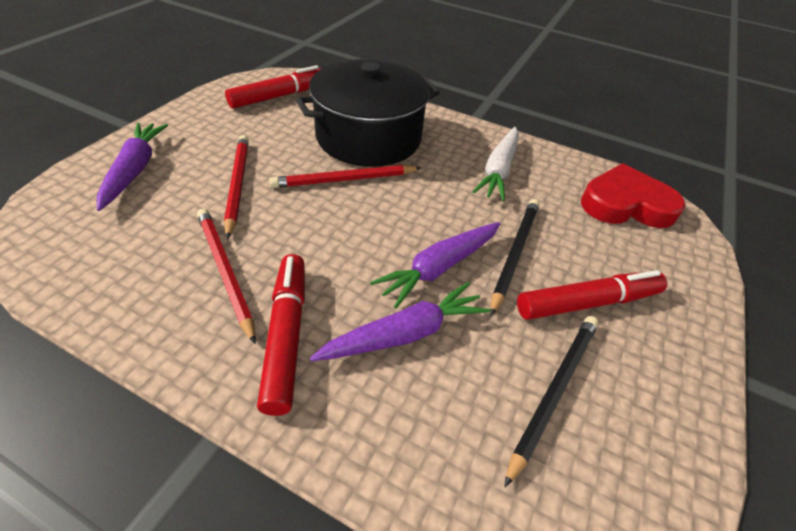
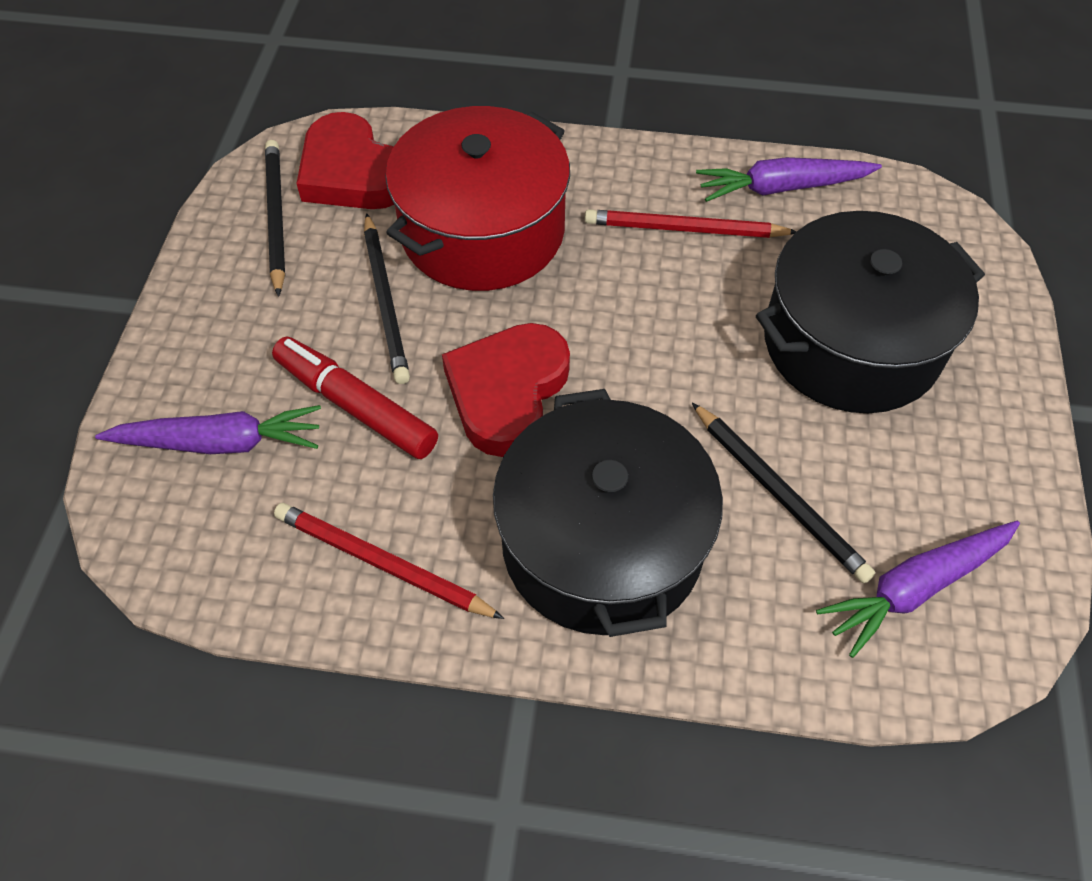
black pencil: [491,199,540,316] [504,316,599,488] = 2 -> [265,140,285,297] [364,213,410,384] [692,403,875,583] = 3
black pot: [296,59,440,167] = 1 -> [493,389,723,637] [756,211,985,413] = 2
red heart: [581,163,686,228] = 1 -> [296,112,395,209] [442,323,570,457] = 2
red marker: [225,65,320,109] [257,254,305,416] [517,270,667,320] = 3 -> [272,337,438,459] = 1
red pencil: [197,209,256,344] [224,135,249,239] [269,165,421,188] = 3 -> [274,503,504,619] [585,209,797,238] = 2
red pot: none = 0 -> [385,106,570,291] = 1
white carrot: [473,127,519,201] = 1 -> none = 0

